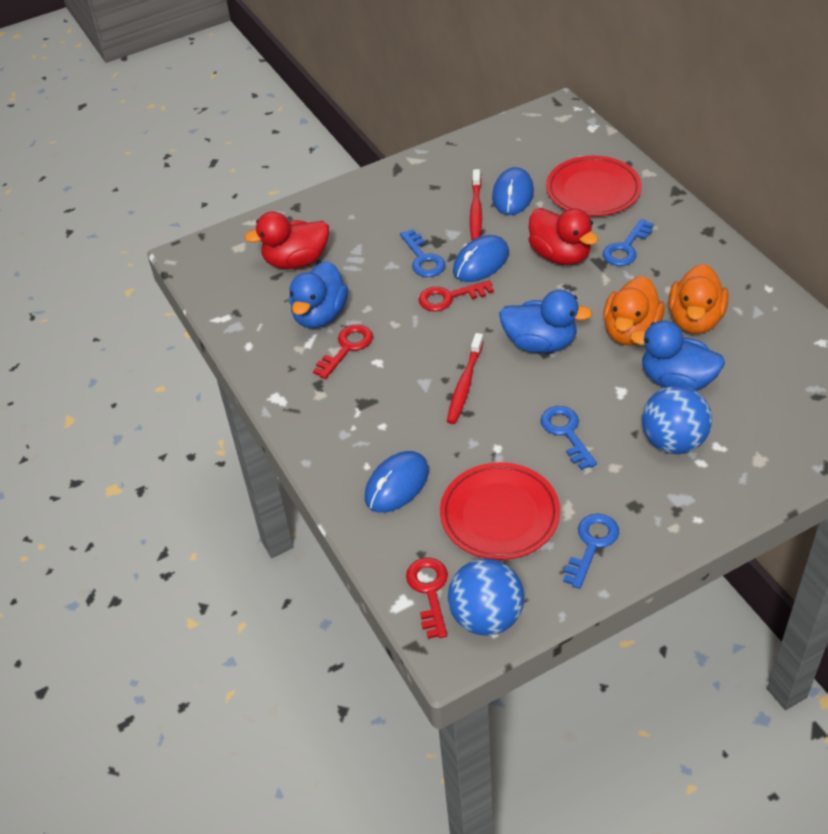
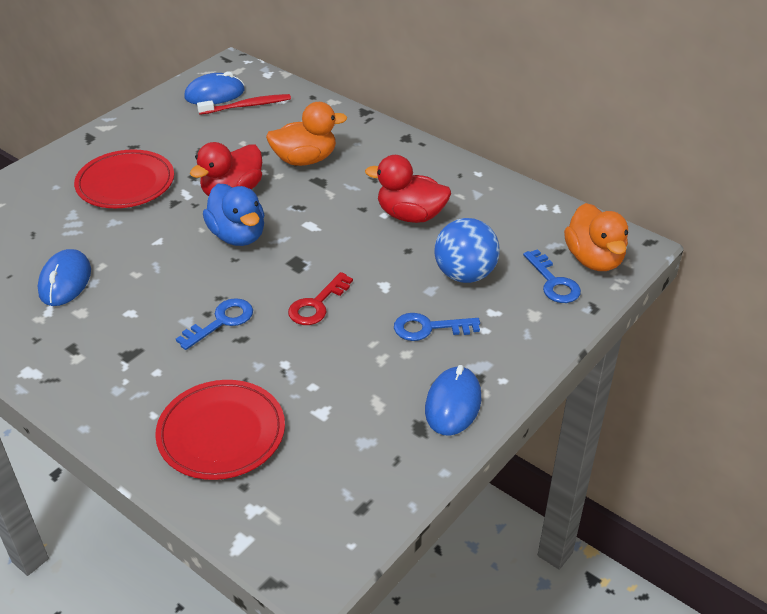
blue ball: [448,558,524,636] [642,386,712,454] = 2 -> [435,218,500,283] = 1
blue duck: [289,261,348,328] [499,290,592,353] [630,320,725,391] = 3 -> [203,184,265,246] = 1
blue key: [400,229,446,277] [541,406,597,470] [563,514,619,589] [603,219,654,266] = 4 -> [176,298,253,350] [394,313,480,341] [523,249,581,303] = 3
red key: [313,325,373,379] [406,558,448,639] [418,280,494,311] = 3 -> [288,272,353,325] = 1
red toothbrush: [447,333,484,424] [470,169,482,241] = 2 -> [197,94,291,115] = 1

